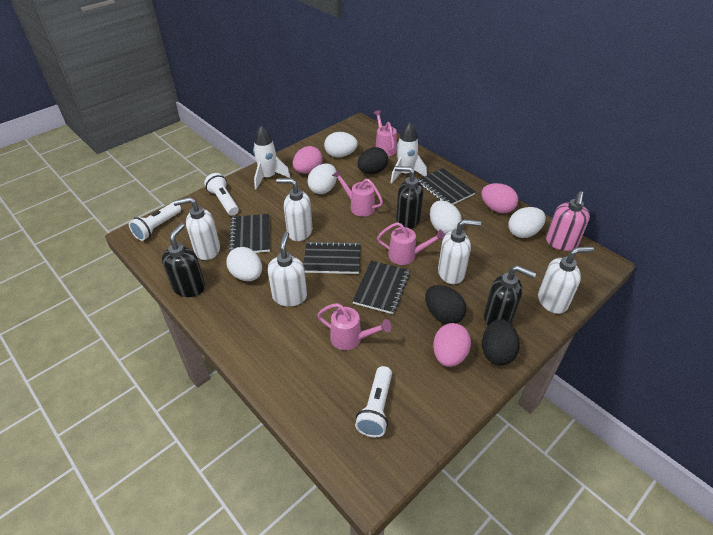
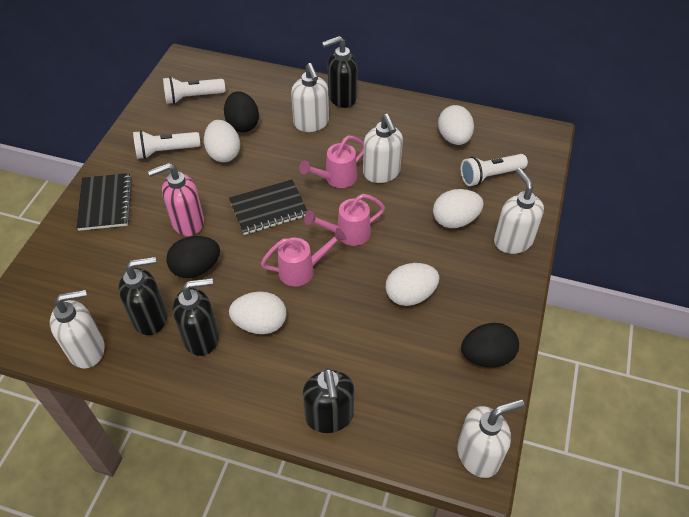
black notebook: [229,214,270,253] [303,241,361,274] [352,261,410,314] [418,168,476,205] = 4 -> [76,173,132,231] [229,179,308,235] = 2
black soap dispenser: [162,223,206,297] [395,166,424,229] [484,265,536,326] = 3 -> [118,256,167,335] [172,278,219,356] [303,368,354,433] [322,36,358,108] = 4
pink egg: [293,146,322,174] [433,323,471,367] [481,183,518,213] = 3 -> none = 0
pink watering can: [317,303,392,350] [332,169,383,217] [373,110,397,156] [377,222,445,265] = 4 -> [261,228,346,286] [299,136,364,188] [304,194,385,246] = 3
white rocket: [253,126,290,190] [391,122,427,183] = 2 -> none = 0

